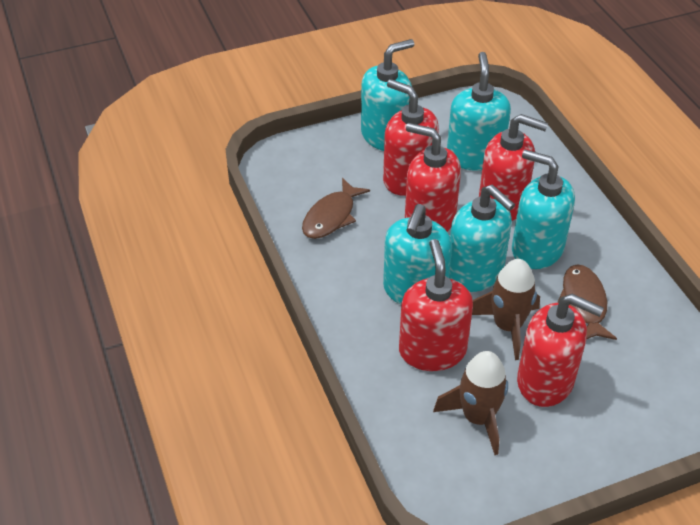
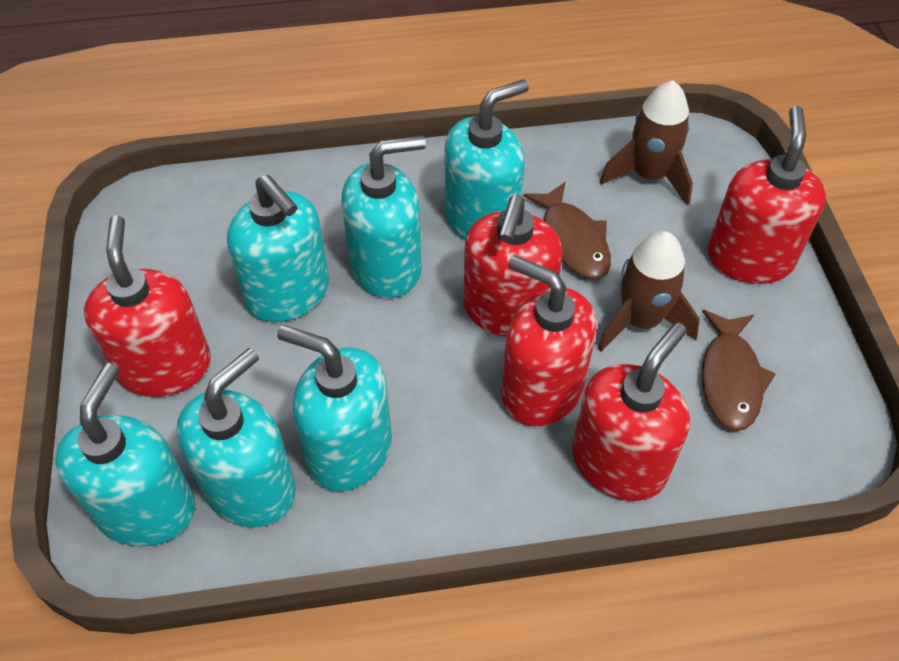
turquoise soap dispenser: [361,39,414,151] [383,204,452,305] [447,52,511,171] [449,184,515,292] [512,150,575,269] = 5 -> [55,363,195,547] [176,348,296,527] [227,175,329,322] [277,325,392,491] [342,135,426,298] [445,79,529,240] = 6

